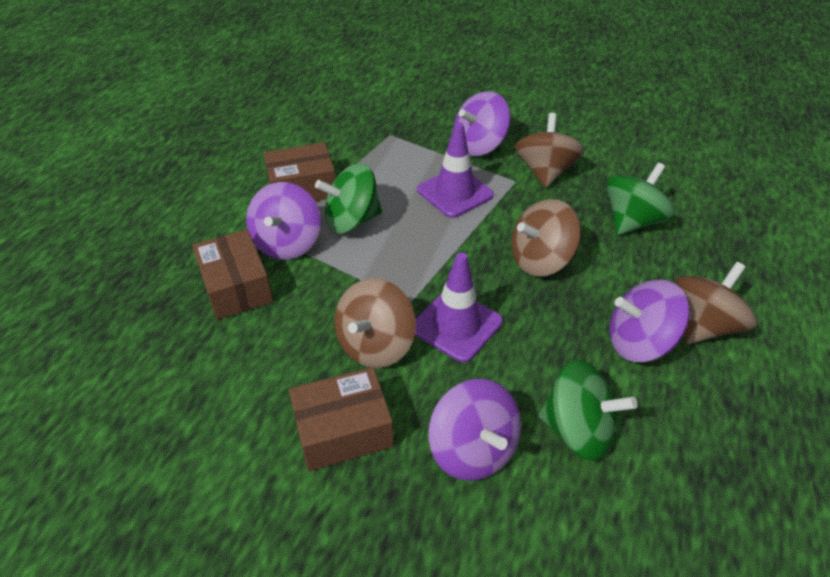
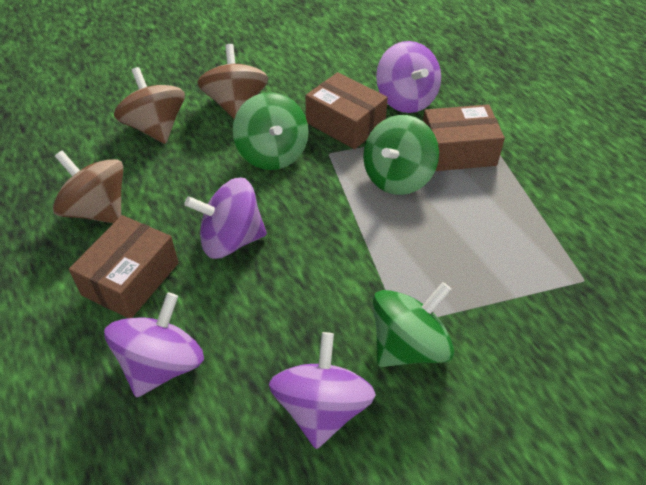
brown spinning top: [335,278,416,368] [511,199,581,277] [515,113,585,188] [675,262,757,344] = 4 -> [53,150,123,223] [114,67,185,144] [197,44,268,119] = 3
purple traffic cone: [415,253,503,362] [417,122,494,218] = 2 -> none = 0

